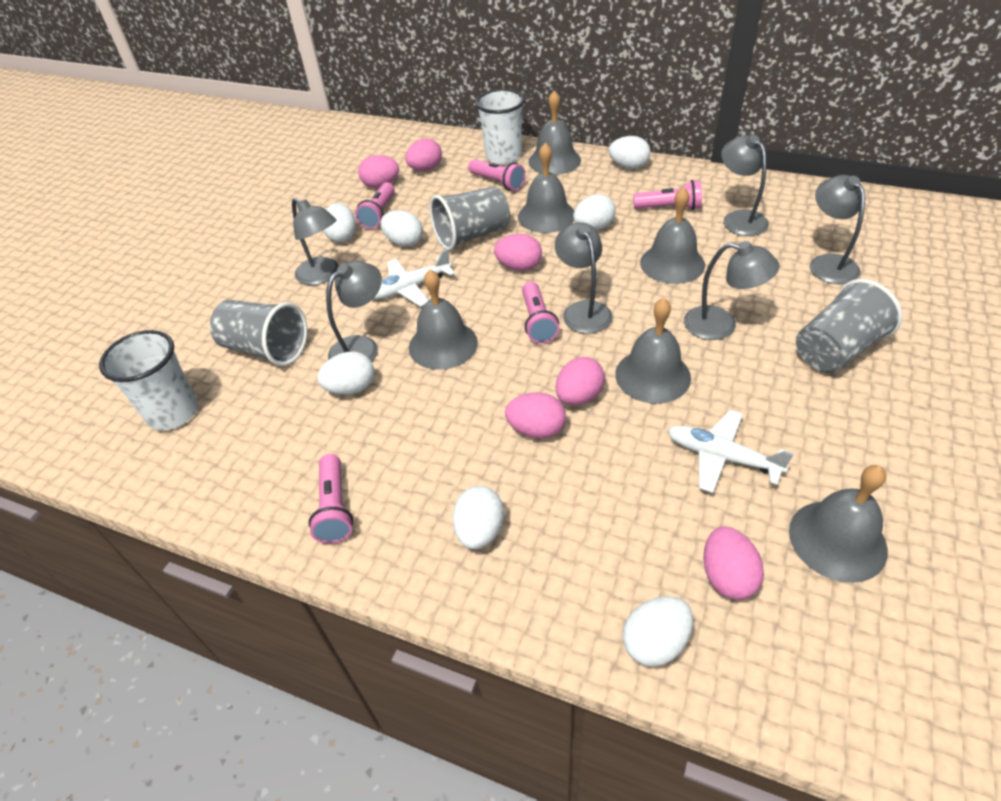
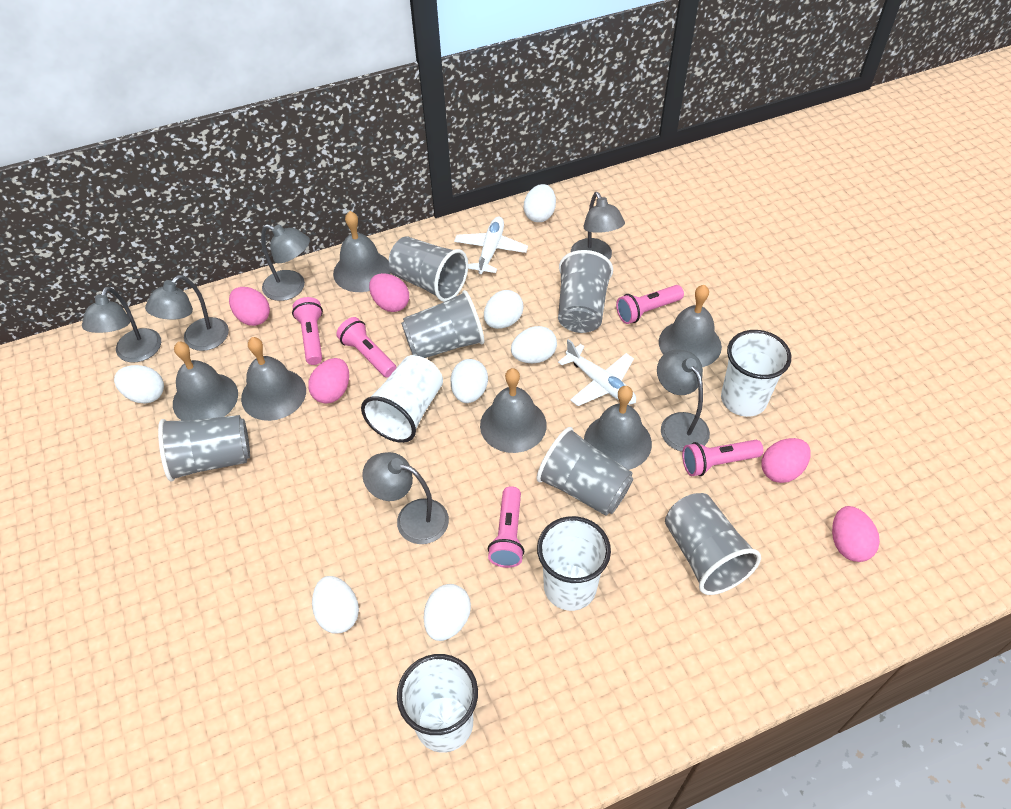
grey cup: [210,300,307,366] [430,186,510,250] [796,279,903,373] = 3 -> [158,415,250,482] [389,236,468,302] [401,290,484,358] [536,427,633,516] [558,250,613,333] [665,493,761,595] = 6
pink egg: [358,155,399,188] [405,138,442,171] [494,234,542,271] [505,392,566,439] [555,357,605,405] [703,526,764,600] = 6 -> [229,287,270,326] [308,358,349,404] [369,273,409,312] [761,438,811,483] [832,506,880,562] = 5
white cup: [99,330,198,430] [475,89,525,165] = 2 -> [361,355,443,443] [397,654,478,753] [537,516,611,611] [721,330,791,417] = 4

